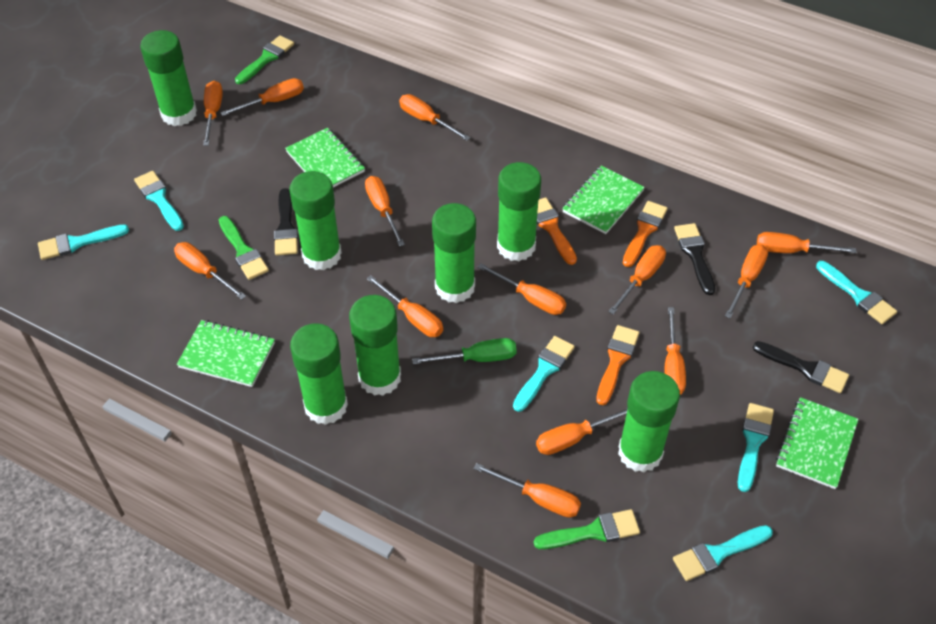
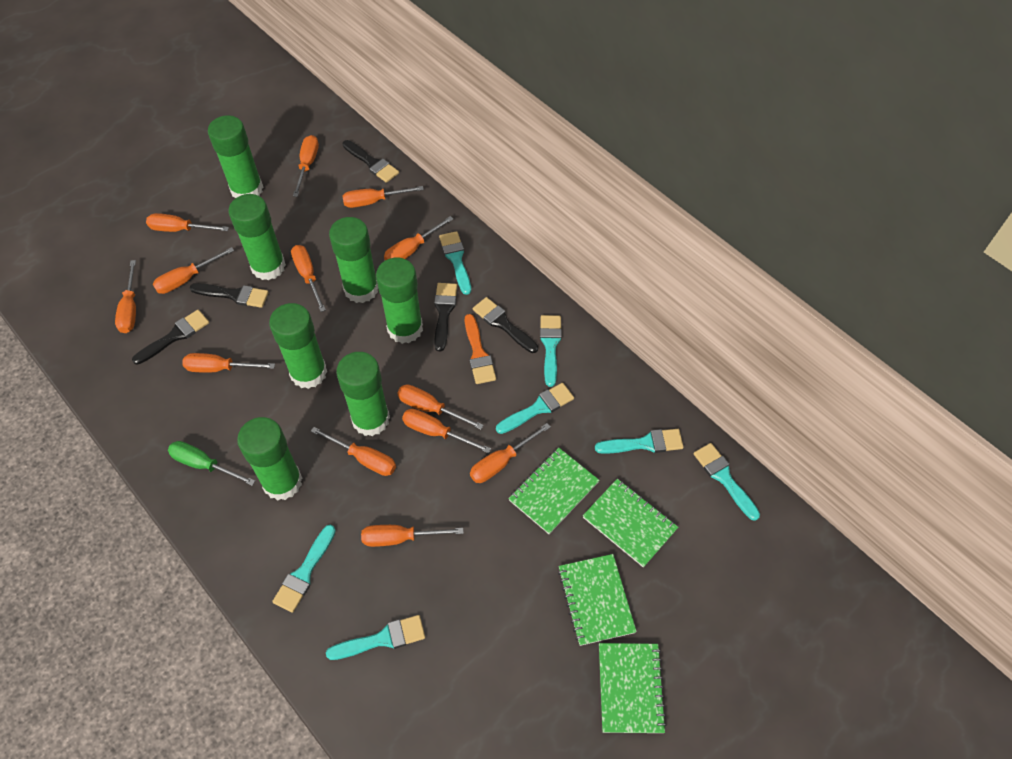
black brush: [274,188,298,256] [674,223,715,295] [753,341,849,393] = 3 -> [132,310,209,365] [190,283,269,308] [343,140,399,183] [434,283,457,351] [473,297,538,353] = 5
green brush: [219,216,269,280] [235,35,294,84] [533,509,640,549] = 3 -> none = 0
orange brush: [537,197,577,265] [596,325,639,405] [623,201,668,267] = 3 -> [465,314,496,384] = 1
turquoise brush: [38,224,129,260] [134,171,184,231] [513,336,575,412] [673,525,773,581] [738,403,774,492] [816,261,897,324] = 6 -> [272,524,336,613] [326,615,425,660] [439,231,471,295] [496,383,574,434] [540,315,562,387] [595,429,684,454] [694,443,760,521] = 7

